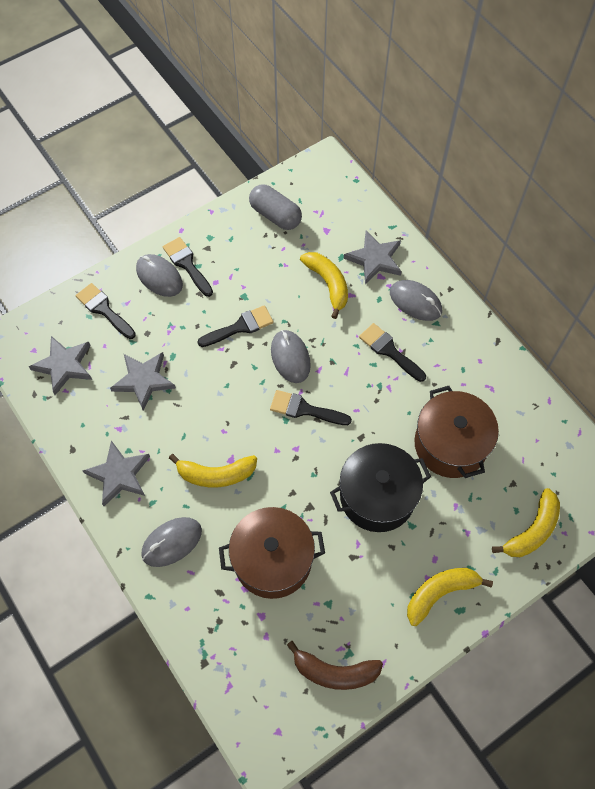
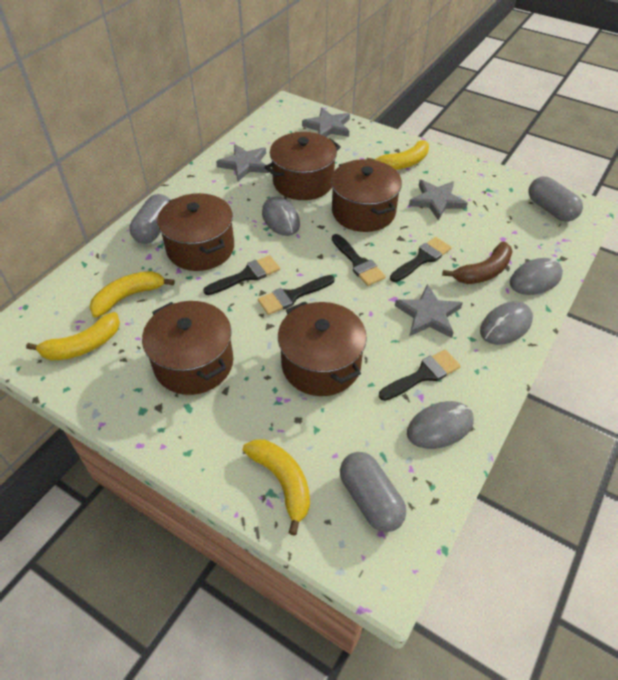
black pot: [330,443,431,532] = 1 -> none = 0
brown pot: [219,507,325,599] [414,386,499,478] = 2 -> [142,301,233,395] [157,193,234,271] [265,132,341,200] [278,302,367,396] [331,159,402,232] = 5
grey capsule: [249,184,302,230] = 1 -> [130,194,170,244] [340,452,406,532] [529,176,583,222] = 3

